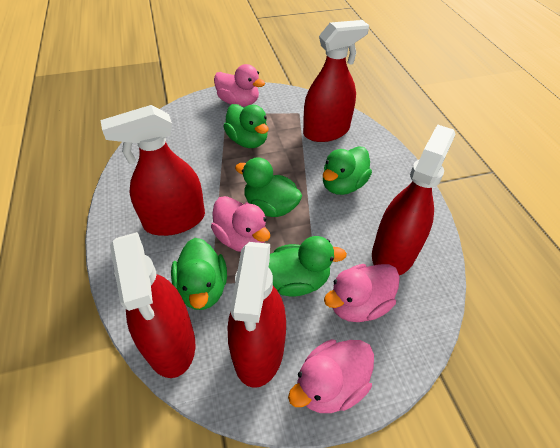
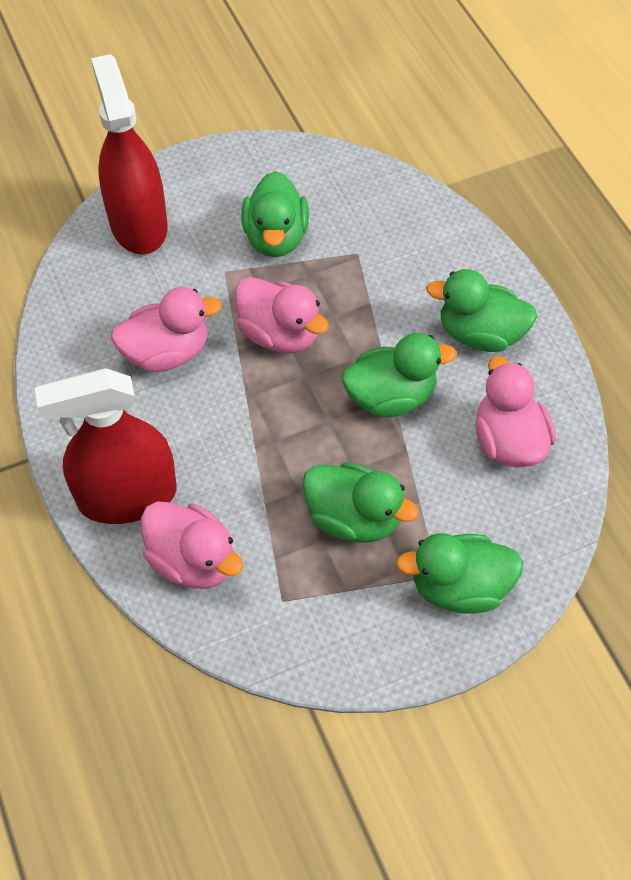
red spray bottle: [100,105,205,236] [110,232,195,378] [228,242,286,388] [303,20,369,142] [372,124,456,276] = 5 -> [35,368,177,524] [91,54,168,255] = 2

